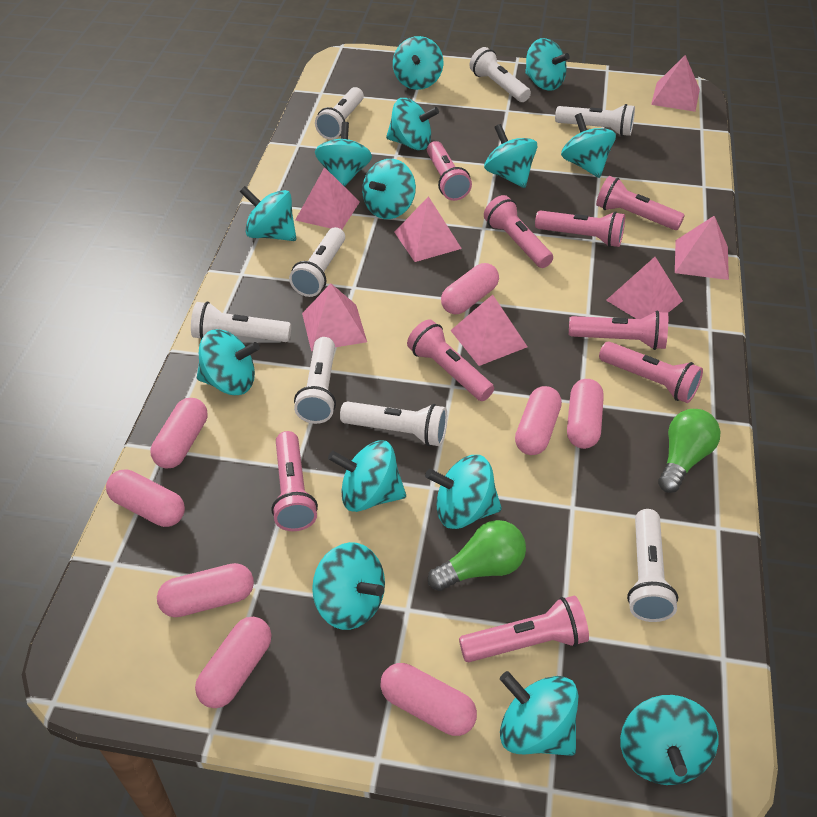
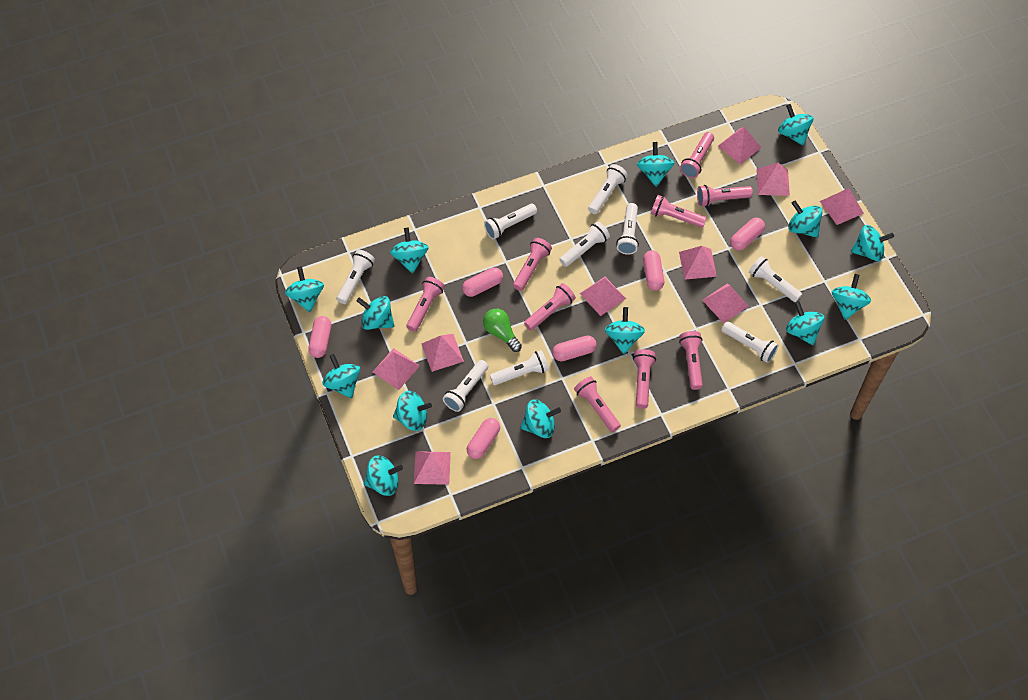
green light bulb: [428,520,526,591] [658,409,721,493] = 2 -> [483,309,522,352] = 1
pink capsule: [106,469,185,527] [151,398,208,469] [157,563,254,617] [195,617,271,708] [380,663,477,736] [441,263,499,314] [515,386,562,455] [567,379,604,449] = 8 -> [308,316,332,358] [462,267,503,297] [467,418,500,459] [552,336,597,361] [643,250,664,291] [730,218,765,251] = 6
pink pyramid: [295,167,360,229] [302,283,367,351] [394,196,462,262] [450,294,528,366] [606,257,683,319] [651,55,700,112] [675,216,729,280] = 7 -> [373,348,420,390] [414,451,451,485] [421,334,464,372] [580,277,626,316] [679,246,717,280] [702,283,749,323] [718,127,762,165] [756,163,790,196] [820,188,864,225] = 9
white flashlight: [191,302,291,342] [289,227,345,297] [294,337,336,424] [315,87,364,140] [340,401,447,446] [469,47,531,102] [555,104,635,136] [627,509,678,622] = 8 -> [337,250,375,304] [443,360,488,412] [484,203,537,240] [490,350,549,385] [559,221,610,267] [588,164,628,214] [616,203,639,255] [722,321,778,363] [749,256,802,302] = 9

